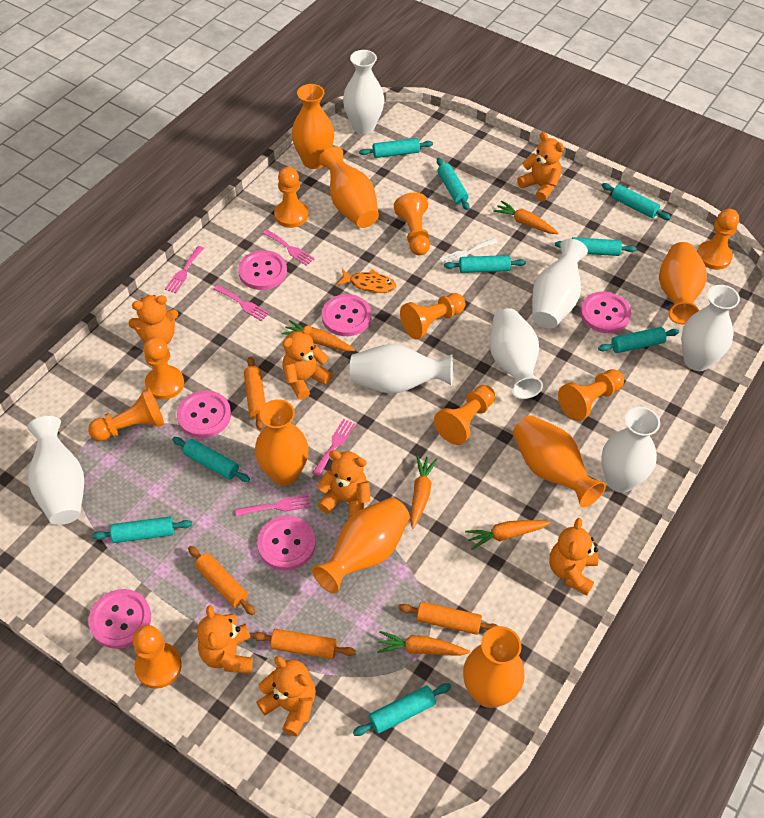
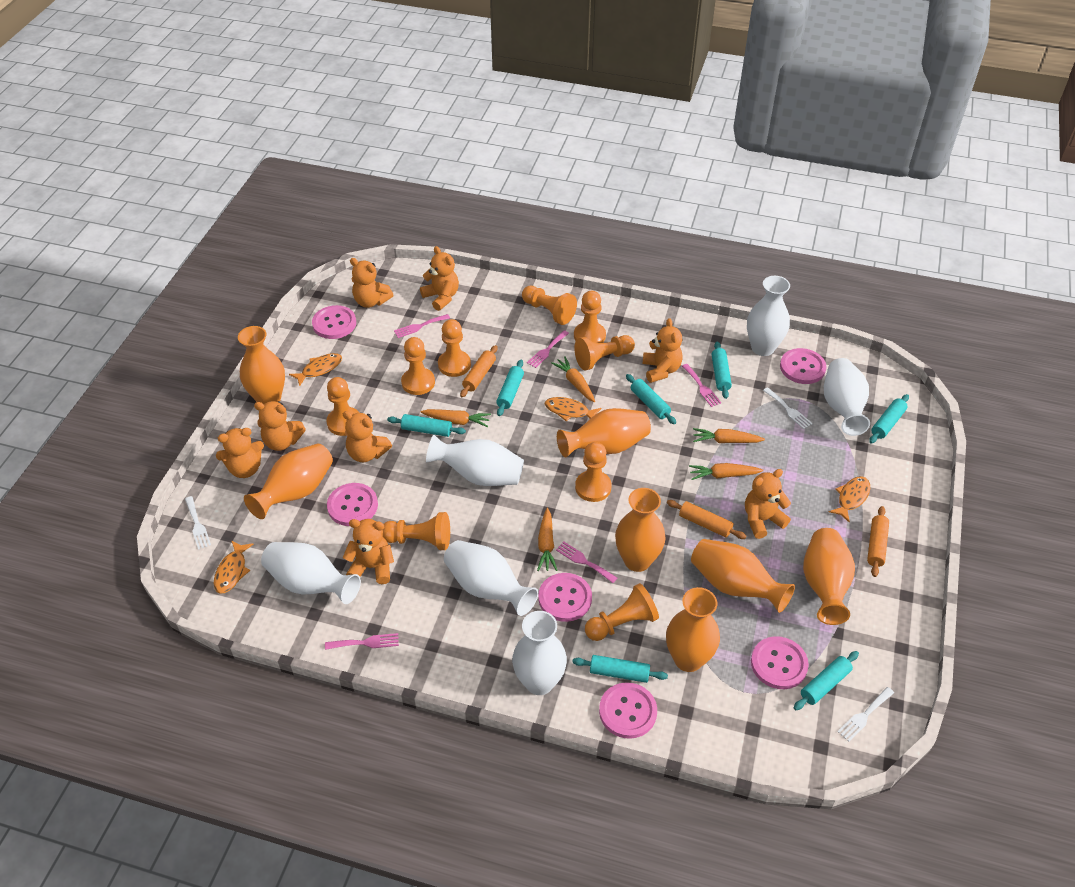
orange fish: [336,269,396,293] = 1 -> [214,540,253,594] [289,353,342,386] [545,397,601,421] [829,476,870,523] = 4
orange rolling pin: [188,546,255,615] [244,356,266,430] [252,629,356,659] [398,602,498,635] = 4 -> [460,345,498,397] [667,500,746,539] [867,506,889,577] = 3
orange teddy bear: [129,295,178,344] [197,605,253,674] [256,657,316,736] [282,325,332,400] [317,450,370,518] [517,132,564,202] [549,518,599,595] = 7 -> [216,428,264,478] [254,401,306,451] [342,411,392,462] [343,519,394,584] [350,258,393,308] [420,246,459,311] [643,318,683,383] [745,469,791,539] = 8
turquoise rolling pin: [92,517,192,543] [172,437,250,482] [353,683,451,736] [359,138,433,158] [437,158,470,210] [444,255,526,273] [555,237,637,256] [598,327,679,353] [601,183,671,220] = 9 -> [387,414,466,437] [496,360,524,416] [572,655,668,683] [626,374,676,424] [712,342,732,399] [794,651,859,710] [869,394,909,443] = 7
white fork: [440,238,497,264] = 1 -> [185,496,211,550] [763,387,813,429] [837,687,894,742] = 3
white vase: [28,416,84,525] [343,50,384,134] [350,344,453,394] [490,308,543,399] [532,239,588,329] [601,407,660,493] [681,285,740,371] = 7 -> [261,542,361,604] [426,435,524,486] [444,540,538,616] [512,611,567,695] [747,276,790,356] [824,358,870,436] = 6

